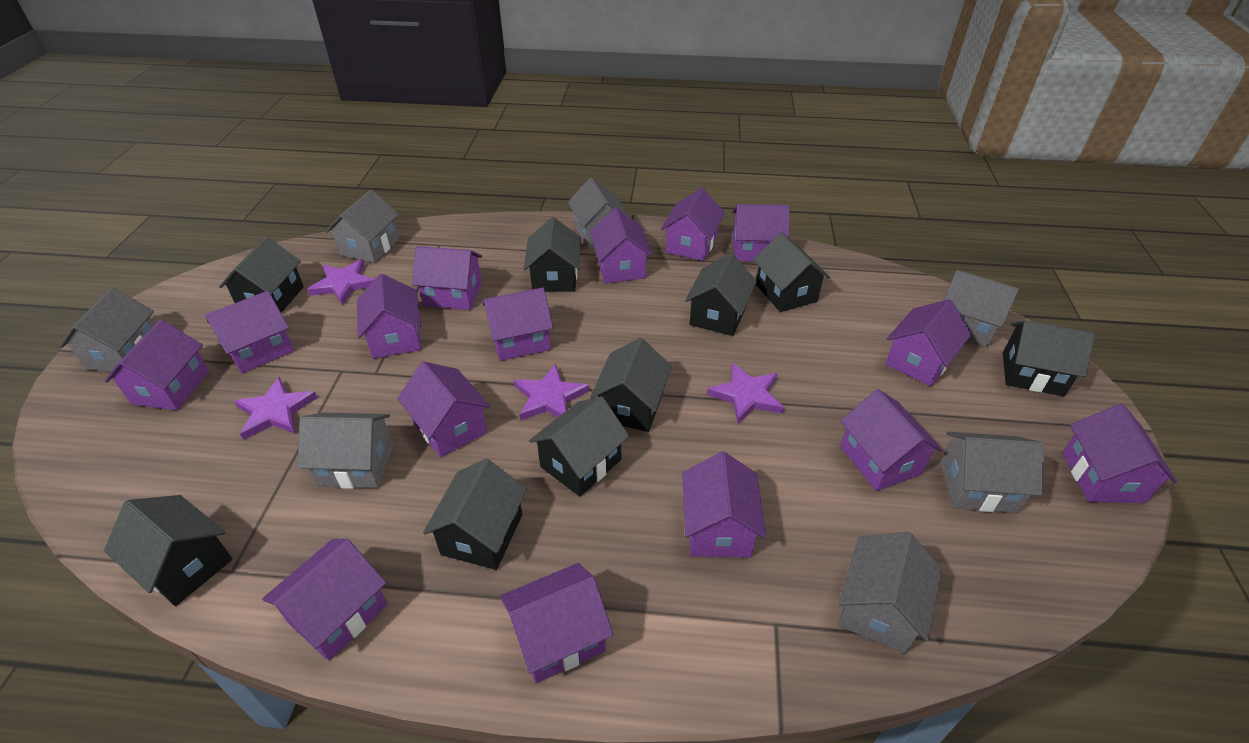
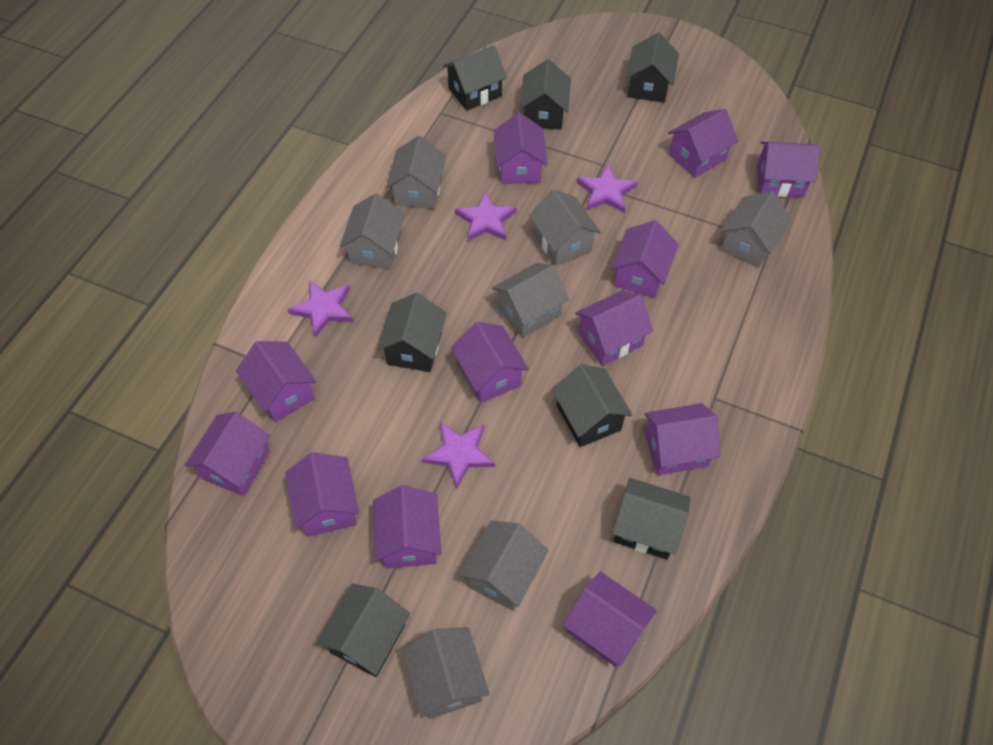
black house: [104,495,232,606] [219,237,304,313] [423,459,527,570] [524,217,581,292] [529,396,629,496] [590,338,672,432] [685,254,757,336] [753,232,830,312] [1003,320,1095,396] = 9 -> [316,583,410,677] [377,293,447,372] [443,46,507,111] [519,59,571,130] [552,364,632,447] [612,478,691,560] [626,32,679,103] = 7
purple house: [105,320,209,410] [205,291,294,374] [262,539,388,660] [357,274,421,359] [398,361,490,458] [412,246,482,310] [482,288,553,361] [500,563,613,683] [590,208,652,283] [661,188,725,261] [682,452,766,557] [732,204,790,262] [840,389,943,491] [886,299,972,386] [1062,404,1178,503] = 15 -> [185,412,270,496] [236,341,316,422] [285,452,359,537] [373,485,441,569] [451,322,529,403] [494,112,547,184] [563,572,657,667] [575,291,653,366] [611,220,678,298] [644,403,721,475] [668,109,738,178] [757,141,820,197] = 12

